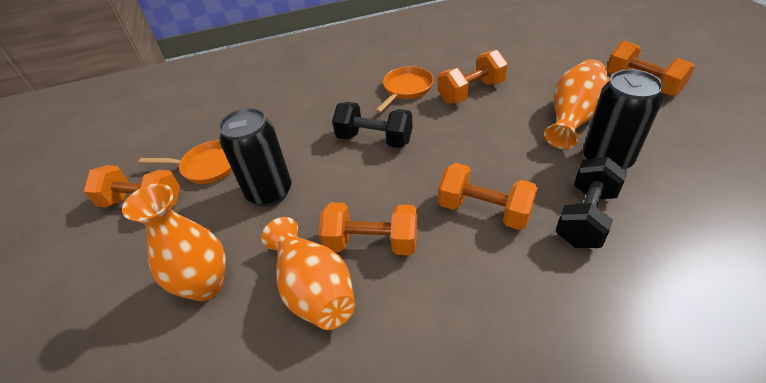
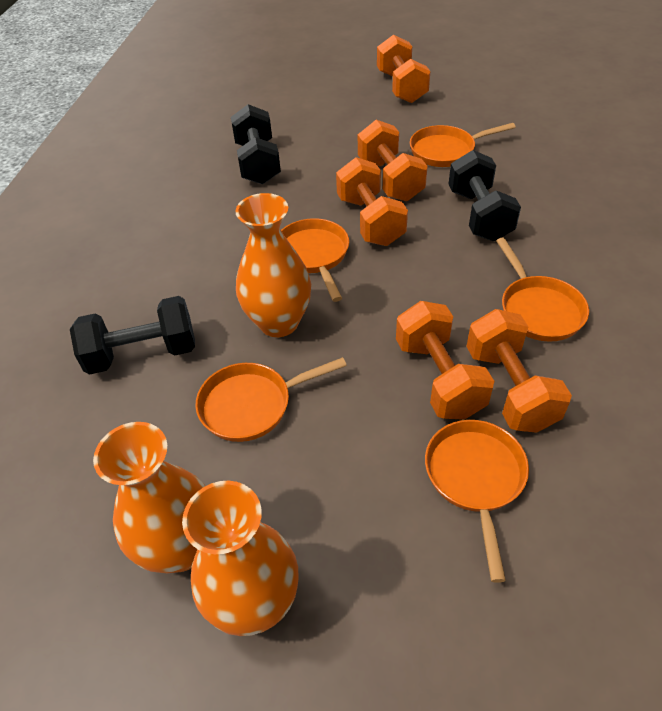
black can: [219,108,291,207] [583,69,663,170] = 2 -> none = 0
black dumbbell: [332,102,413,148] [555,157,627,248] = 2 -> [70,296,195,375] [231,104,281,184] [449,150,521,241] = 3
orange pan: [139,140,232,184] [375,66,434,113] = 2 -> [196,357,347,442] [281,218,349,302] [410,123,516,167] [425,420,529,583] [496,238,589,342] = 5

